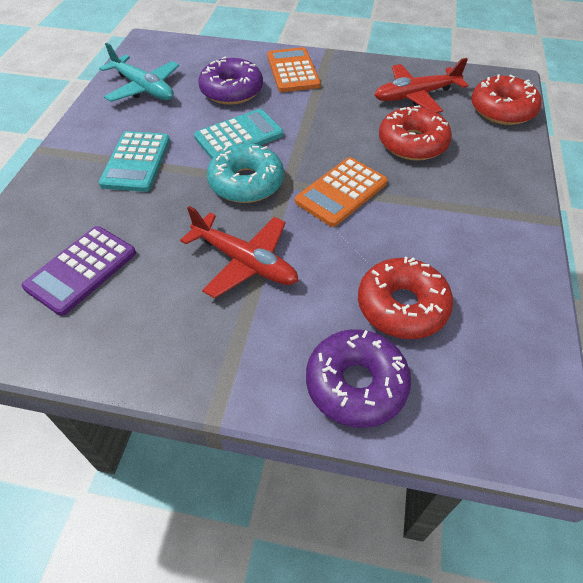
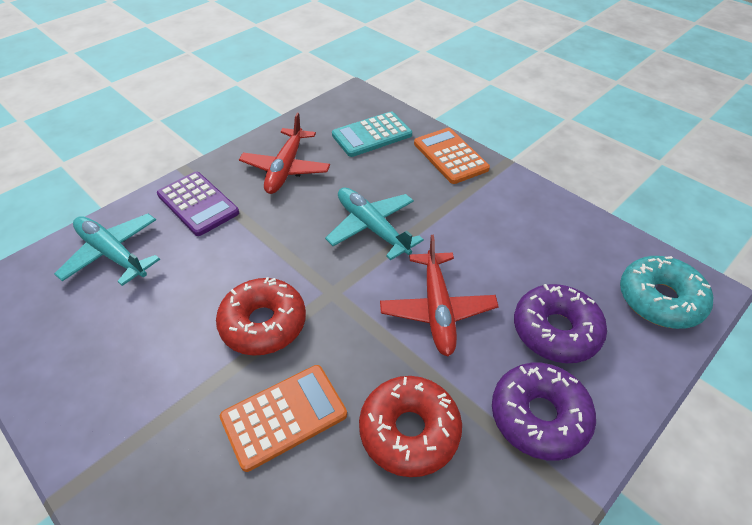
red donut: [358,257,453,339] [379,105,452,161] [471,74,542,125] = 3 -> [216,277,306,356] [359,376,462,477] = 2
turquoise calculator: [99,131,170,192] [194,109,283,159] = 2 -> [332,112,412,157] = 1
turquoise plane: [99,43,179,102] = 1 -> [54,214,160,286] [325,187,424,260] = 2

